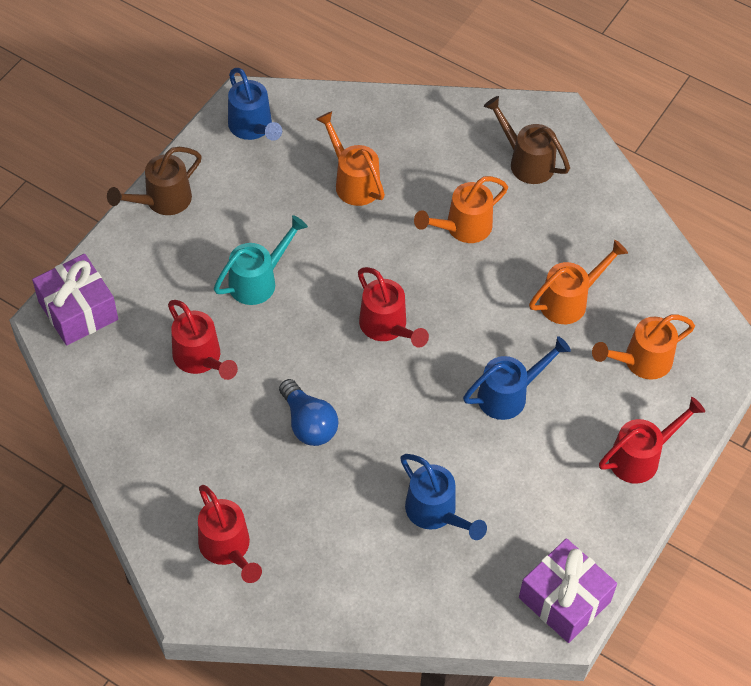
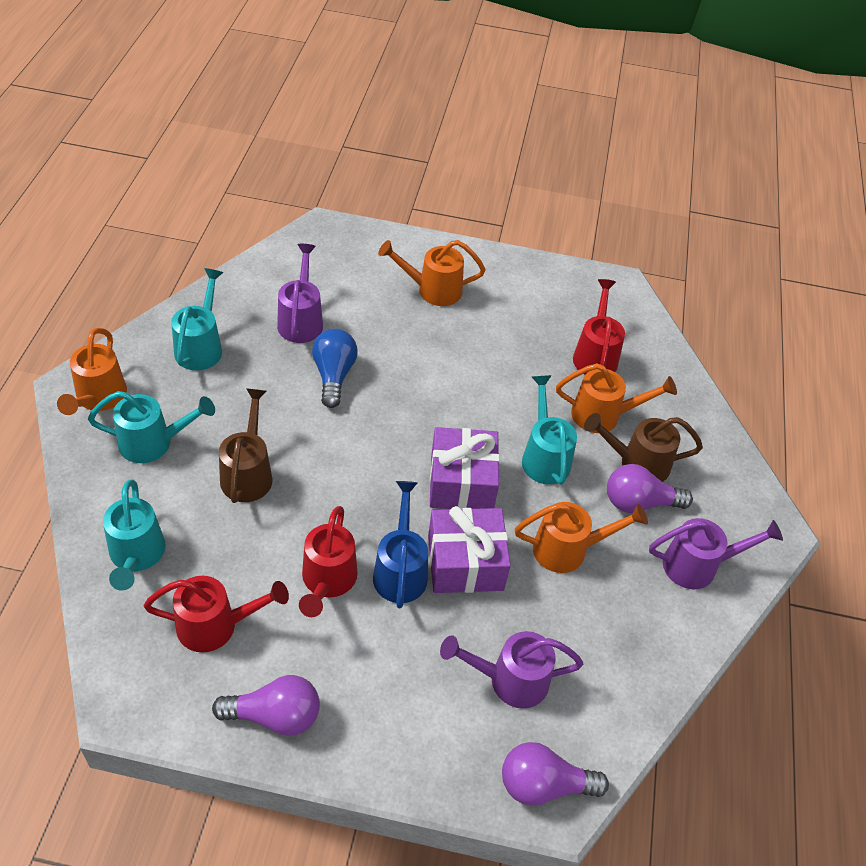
blue watering can: [228,68,282,141] [400,454,487,540] [463,336,571,420] = 3 -> [373,481,428,608] = 1
purple light bulb: none = 0 -> [212,675,320,736] [502,742,609,806] [607,464,693,513] = 3
purple watering can: none = 0 -> [277,244,323,343] [440,631,583,709] [649,518,783,589] = 3
red watering can: [168,300,238,380] [198,485,262,583] [358,267,429,348] [599,397,705,484] = 4 -> [144,576,289,652] [299,506,358,617] [573,279,625,375] = 3
turquoise watering can: [214,215,308,305] = 1 -> [88,391,215,463] [103,480,166,591] [171,268,223,370] [522,375,577,485] = 4

